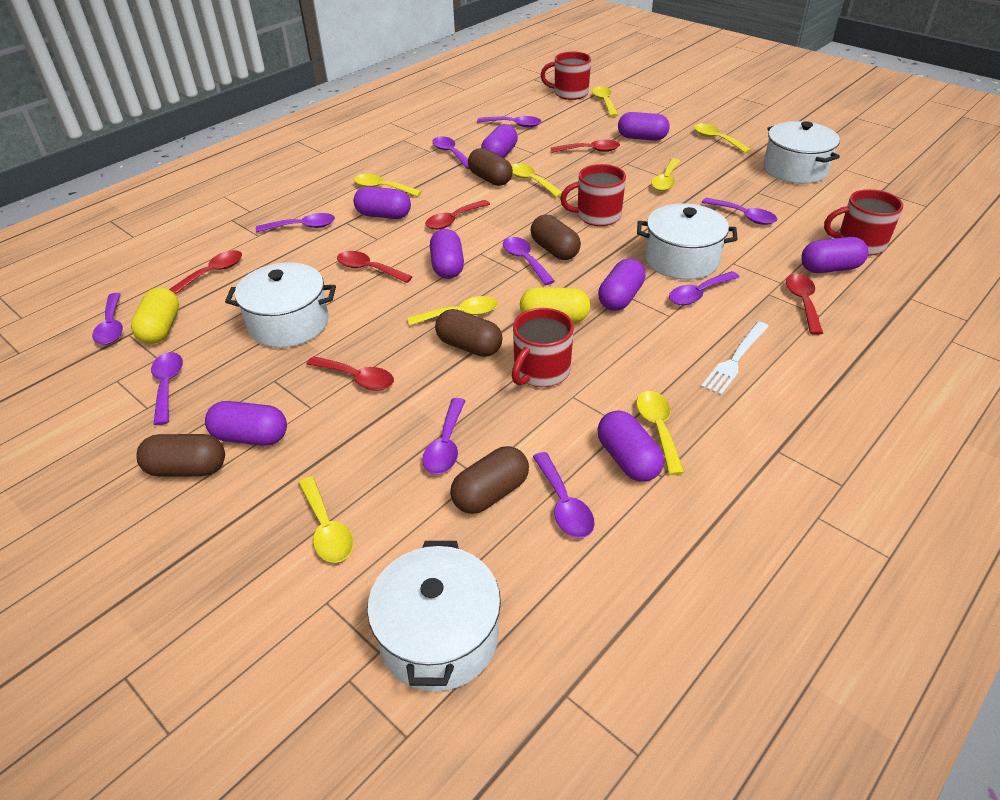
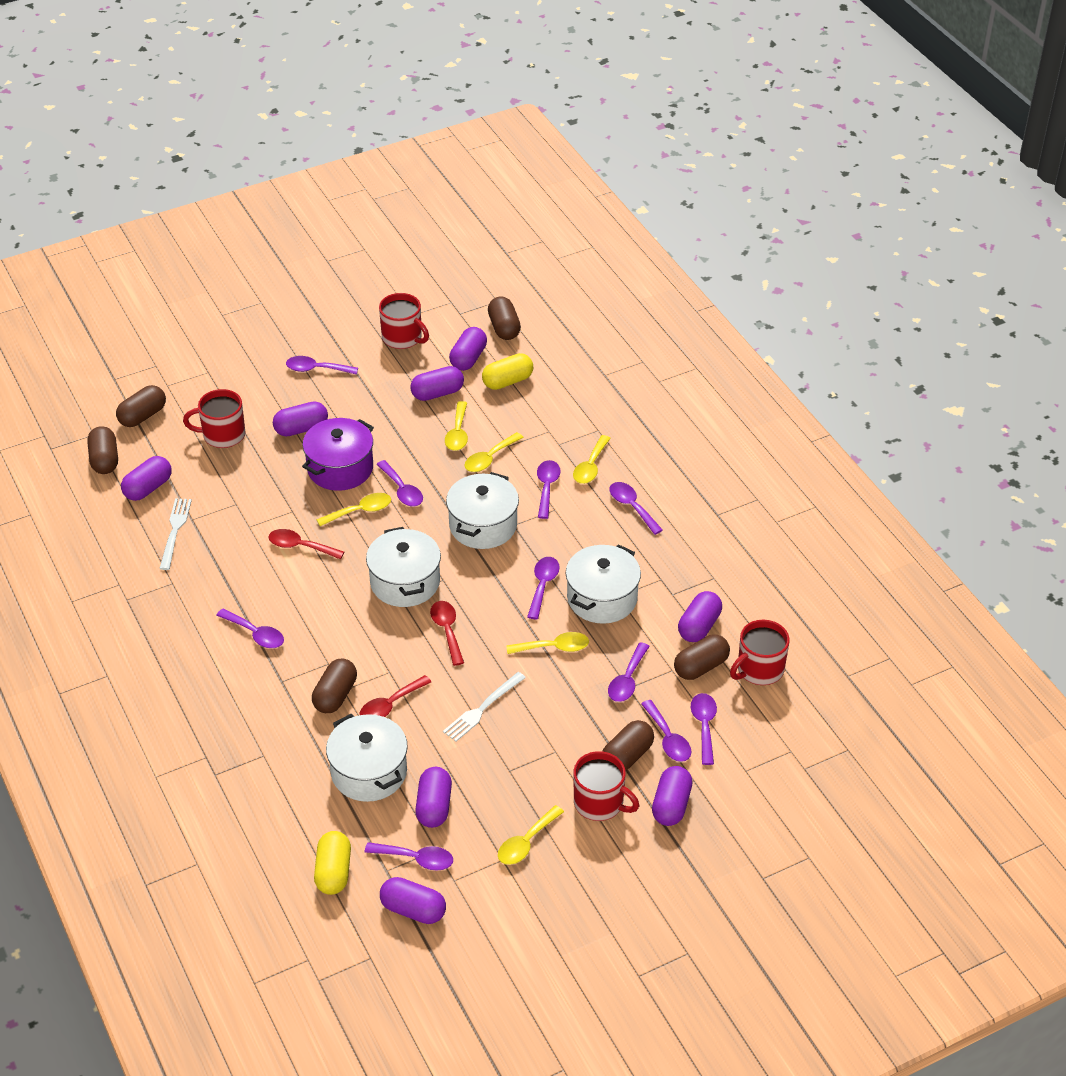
brown capsule: [136,434,225,476] [435,309,502,357] [450,446,529,514] [468,148,513,186] [531,214,581,260] = 5 -> [87,426,118,474] [116,385,166,427] [312,659,357,713] [488,296,521,340] [602,720,654,771] [674,635,730,680] = 6
purple pot: none = 0 -> [302,418,374,491] = 1
red spoon: [169,250,242,295] [306,356,394,391] [337,251,413,283] [425,200,490,230] [551,140,620,153] [786,274,823,335] = 6 -> [268,529,344,559] [360,675,431,717] [430,601,464,666] = 3
white fork: [701,321,769,395] = 1 -> [159,498,192,570] [443,672,526,742] = 2
yellow spoon: [298,476,353,563] [354,174,422,197] [407,296,498,325] [511,163,562,197] [592,86,618,117] [636,391,685,475] [651,158,680,191] [694,124,751,153] = 8 -> [316,493,391,526] [445,401,468,451] [464,432,524,472] [498,805,564,865] [506,632,589,654] [573,435,611,484] = 6

